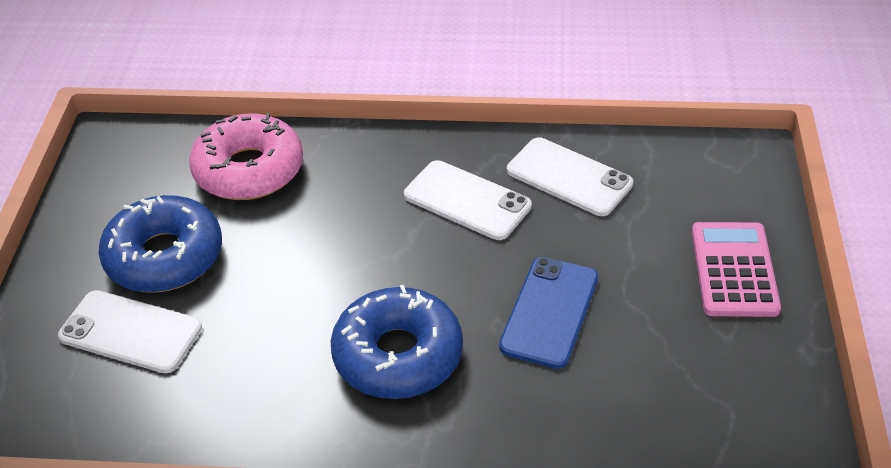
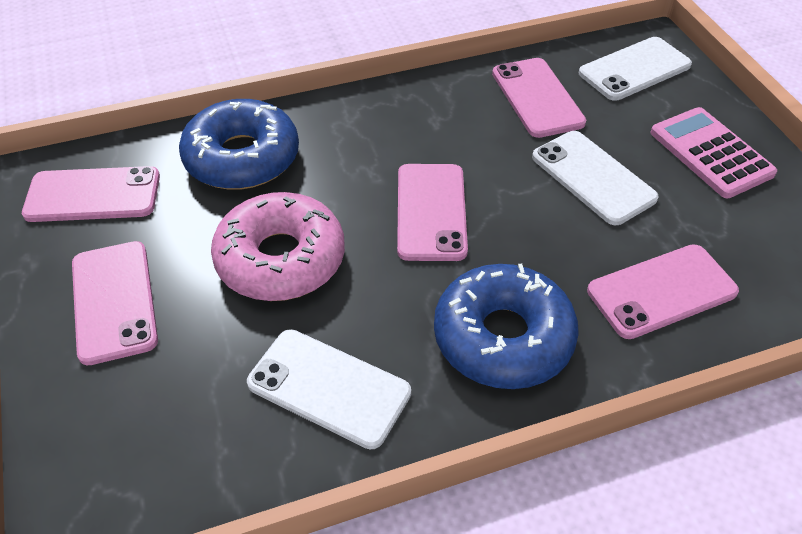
blue phone: [499,257,598,369] = 1 -> none = 0
pink phone: none = 0 -> [22,166,160,222] [72,241,158,365] [397,164,468,261] [492,58,586,138] [587,244,739,339] = 5

